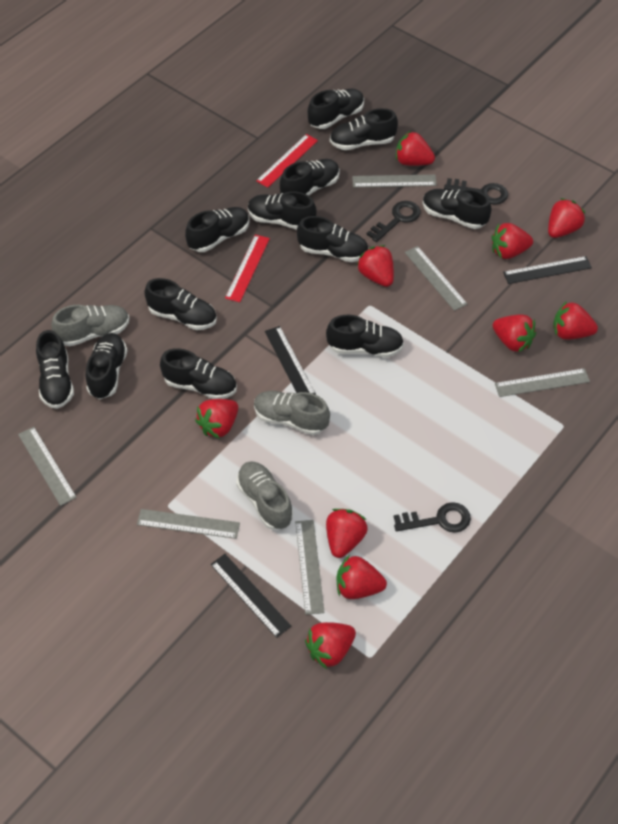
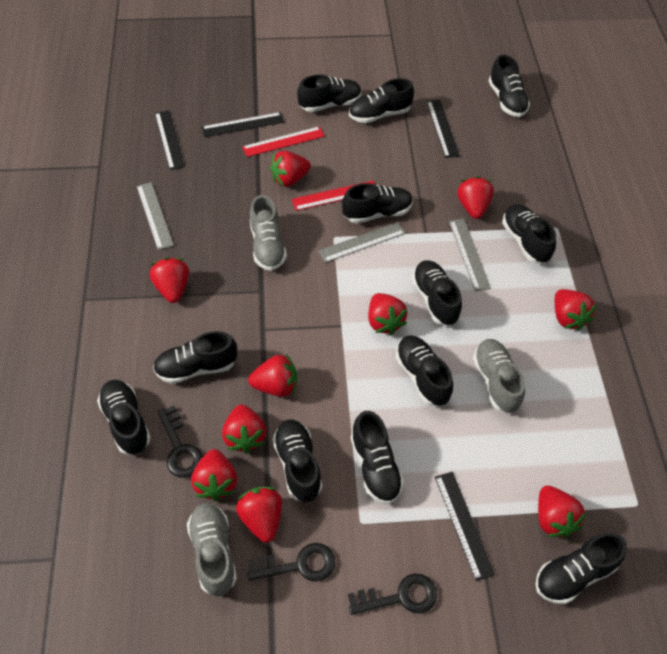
black ruler: [211,554,291,638] [265,326,316,395] [503,256,592,284] = 3 -> [155,110,185,170] [202,112,284,137] [427,100,460,158] [435,472,495,581] = 4
grey ruler: [18,427,77,506] [137,509,240,539] [295,520,324,615] [352,174,437,187] [405,246,467,311] [495,368,590,397] = 6 -> [137,182,174,250] [318,222,406,263] [449,219,491,292] = 3

